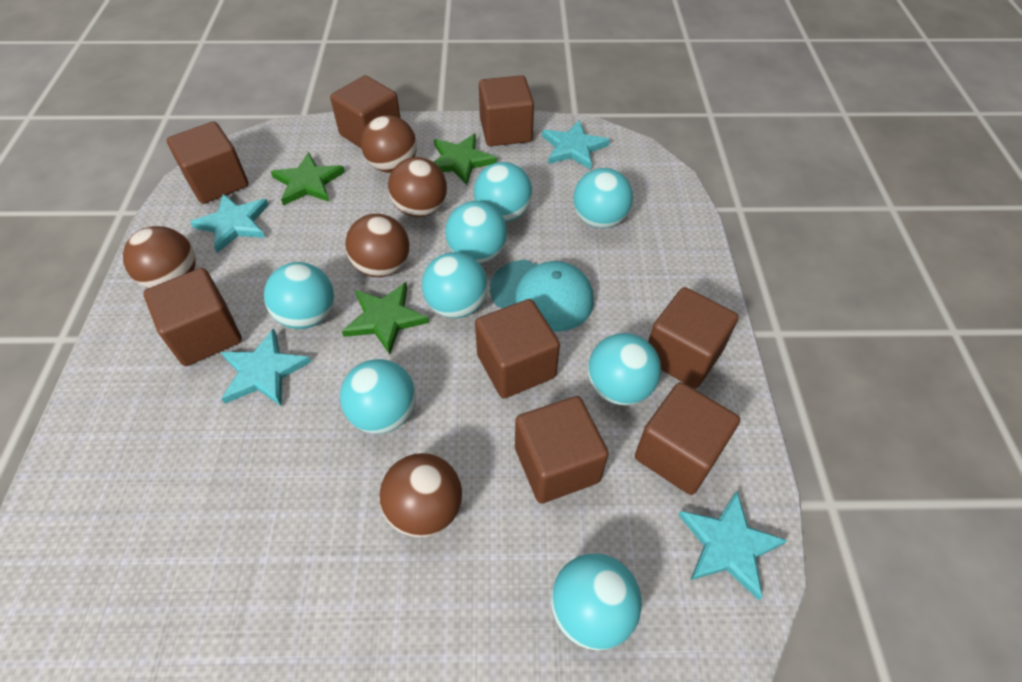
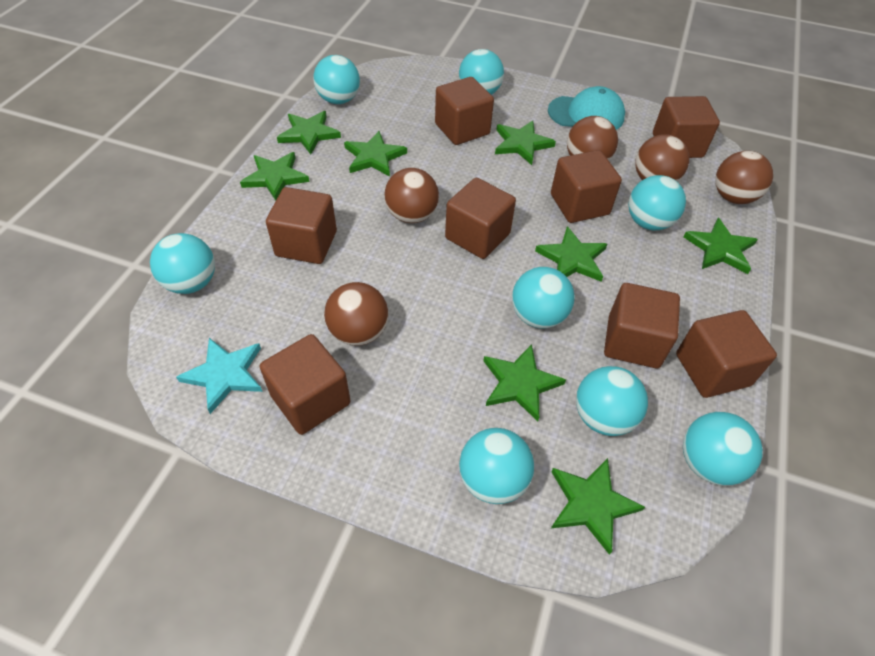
green star: [271,152,345,206] [342,282,429,355] [434,134,497,185] = 3 -> [240,152,309,200] [277,111,341,154] [344,131,407,177] [484,344,566,421] [495,120,556,165] [535,226,607,282] [551,458,645,555] [683,218,758,274] = 8
turquoise star: [190,194,269,253] [221,328,311,406] [542,120,610,170] [679,491,788,600] = 4 -> [176,338,263,414] = 1

